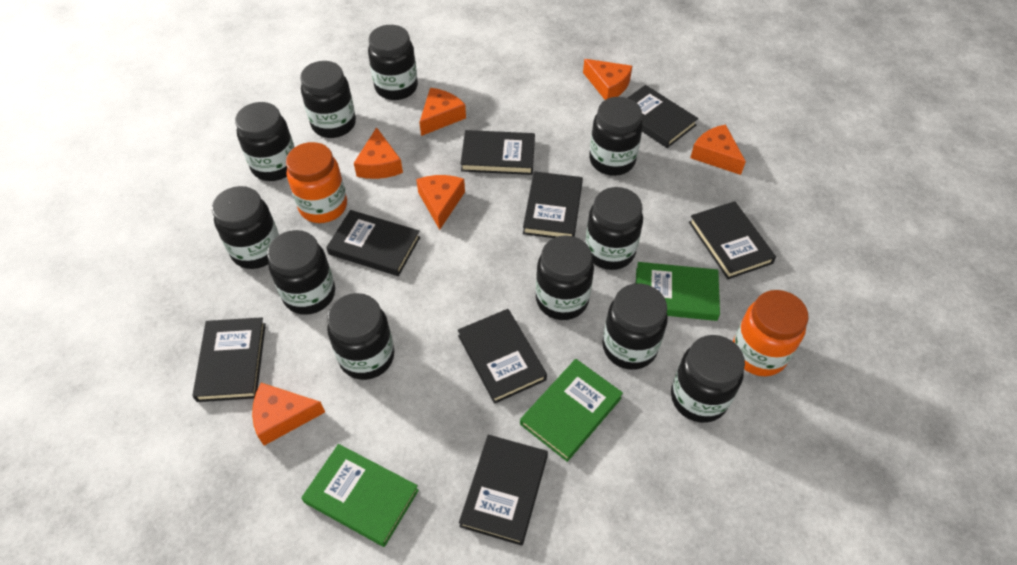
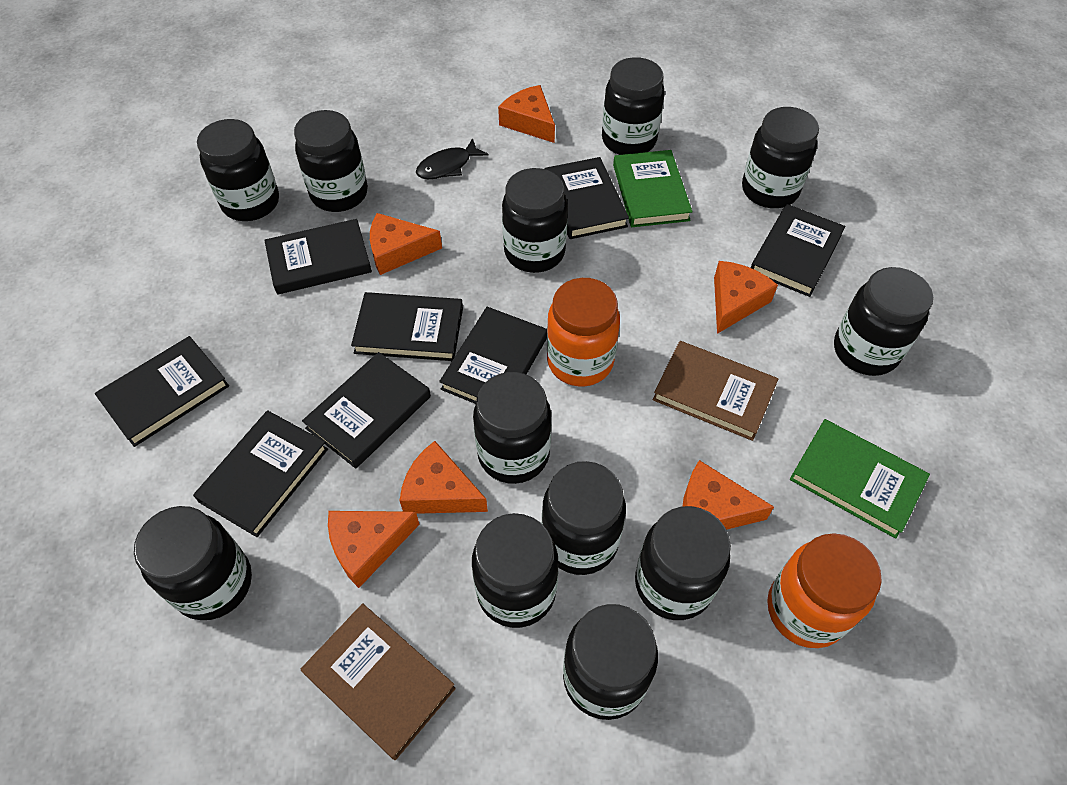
black fish: none = 0 -> [416,138,489,179] = 1
black jar: [212,186,279,269] [235,102,295,181] [267,230,335,315] [300,61,356,138] [327,293,394,380] [368,25,418,100] [536,235,594,320] [585,187,643,270] [589,97,643,176] [602,283,668,370] [671,335,745,423] = 11 -> [134,506,252,620] [197,119,279,221] [294,110,368,212] [472,513,558,628] [473,372,551,484] [502,168,568,273] [542,461,626,575] [563,604,658,720] [602,57,664,155] [635,506,731,620] [742,107,819,208] [834,267,933,376] = 12
brown book: none = 0 -> [301,603,456,760] [652,341,778,441] = 2
green book: [301,444,419,547] [520,359,623,462] [636,262,720,321] = 3 -> [613,150,693,227] [790,419,930,539] = 2

